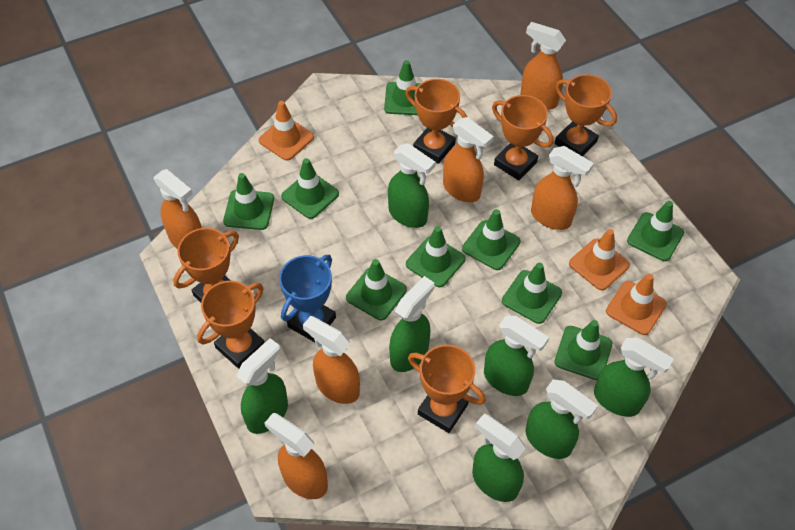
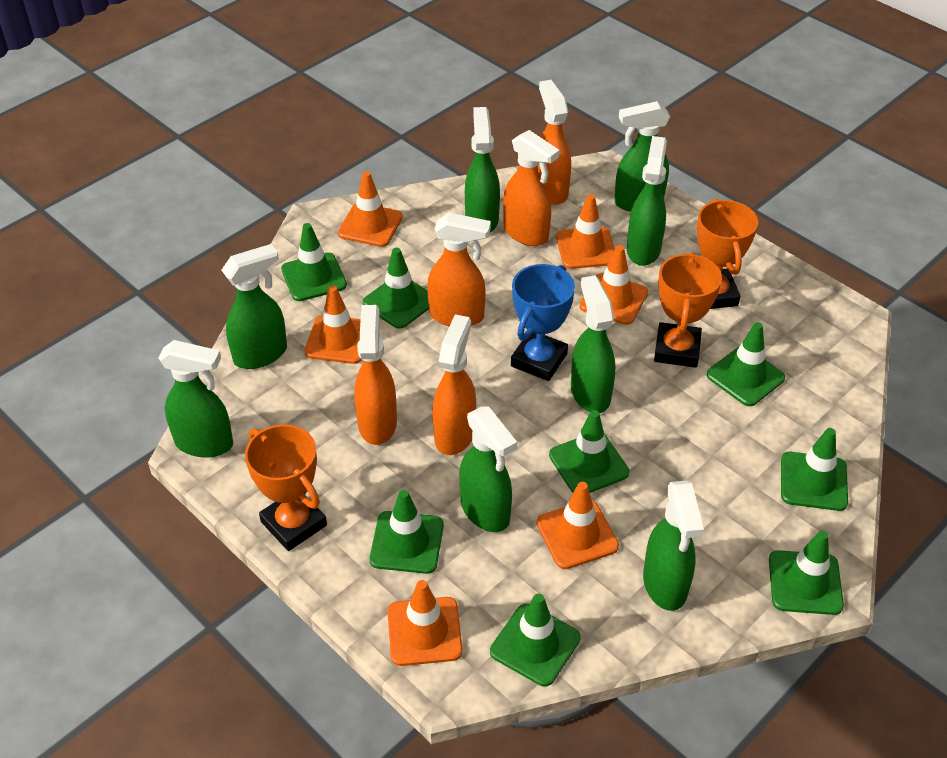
green spray bottle: [236,338,288,434] [388,143,436,228] [389,276,434,372] [472,414,526,502] [484,316,549,396] [526,380,598,459] [594,338,674,417] = 7 -> [158,340,233,458] [222,244,287,369] [460,406,517,532] [465,107,500,232] [571,275,615,413] [614,101,670,212] [627,136,667,266] [643,480,704,611] = 8
green traffic cone: [223,173,274,230] [281,158,339,219] [346,259,407,320] [384,60,421,115] [406,226,465,287] [462,209,521,270] [502,262,562,324] [554,320,612,380] [627,201,684,261] = 9 -> [281,223,347,301] [363,248,429,329] [370,490,444,574] [490,594,581,686] [549,410,629,493] [707,322,785,406] [769,530,844,615] [781,428,848,511] = 8
orange spray bottle: [154,169,202,249] [265,413,328,499] [303,316,360,404] [443,117,493,202] [521,22,566,110] [531,146,594,230] = 6 -> [354,305,397,445] [427,213,491,326] [432,314,476,455] [503,130,560,246] [538,80,571,205] = 5
orange traffic cone: [259,101,314,161] [569,229,630,290] [606,274,667,335] = 3 -> [304,285,362,364] [338,171,403,247] [387,580,463,666] [536,482,619,569] [556,194,615,269] [579,245,648,325] = 6
orange trophy: [173,228,239,302] [197,281,265,369] [405,79,467,164] [408,345,486,433] [492,95,554,180] [555,74,617,156] = 6 -> [245,424,327,551] [654,252,722,368] [697,199,758,309] = 3

